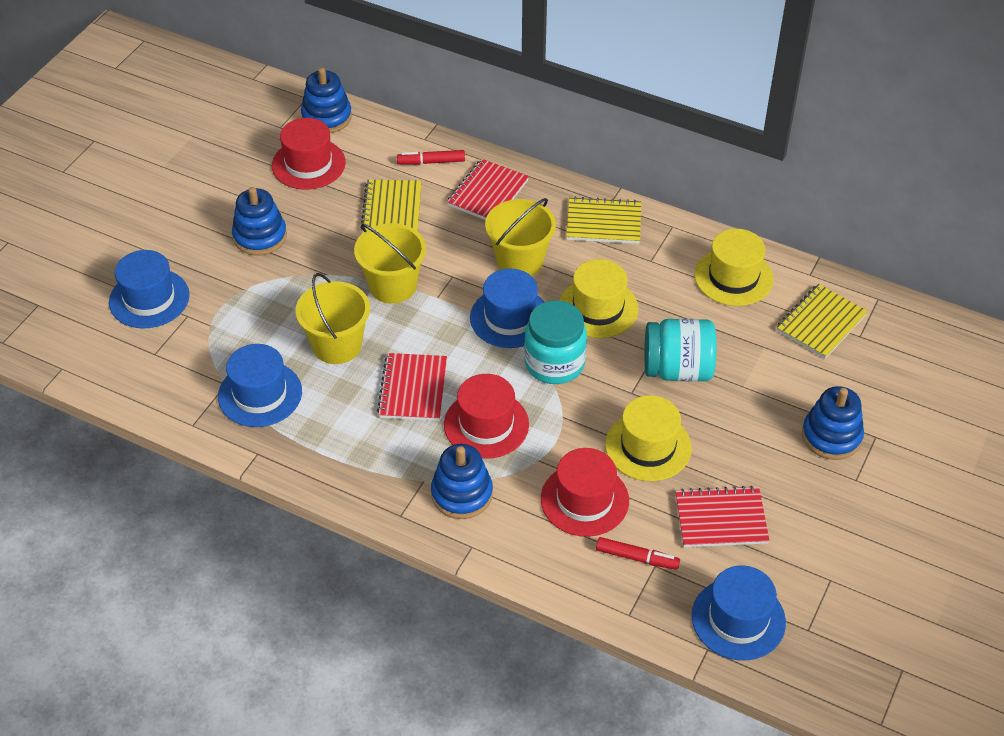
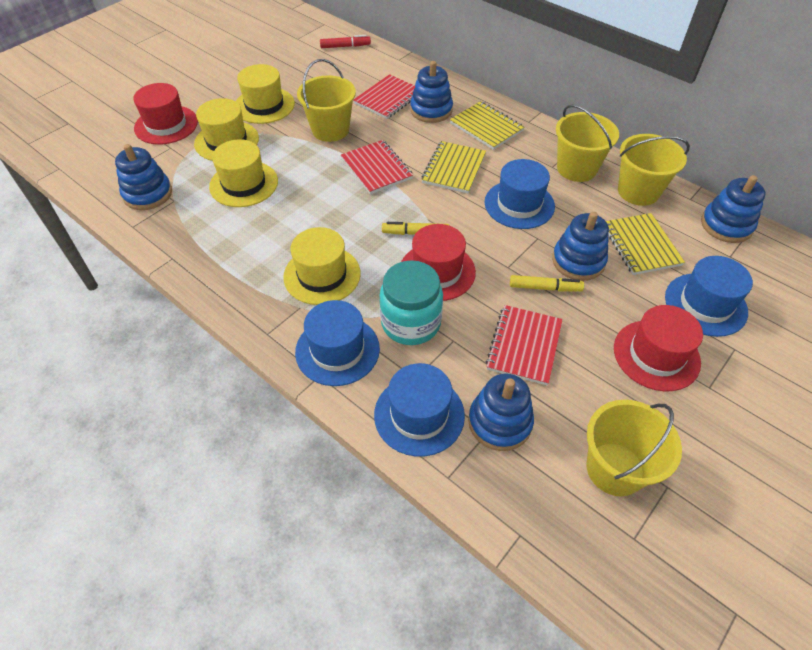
blue stacking toy: [232,187,287,255] [301,68,352,133] [431,444,493,519] [802,386,864,460] = 4 -> [115,144,172,210] [410,61,453,123] [468,373,534,451] [552,212,609,281] [701,175,765,243] = 5
red marker: [397,150,465,165] [596,537,680,570] = 2 -> [320,35,371,48] = 1
turquoise jar: [524,300,587,384] [644,319,716,382] = 2 -> [379,260,443,345] = 1
yellow bucket: [295,273,370,364] [354,223,426,304] [485,198,556,276] = 3 -> [297,59,356,142] [556,105,619,182] [586,400,682,496] [618,134,690,206] = 4
yellow hat: [559,259,638,338] [605,395,692,481] [694,229,774,306] = 3 -> [194,98,259,161] [209,139,278,207] [236,64,295,124] [283,227,361,305] = 4
yellow marker: none = 0 -> [382,222,450,235] [510,275,584,292] = 2

